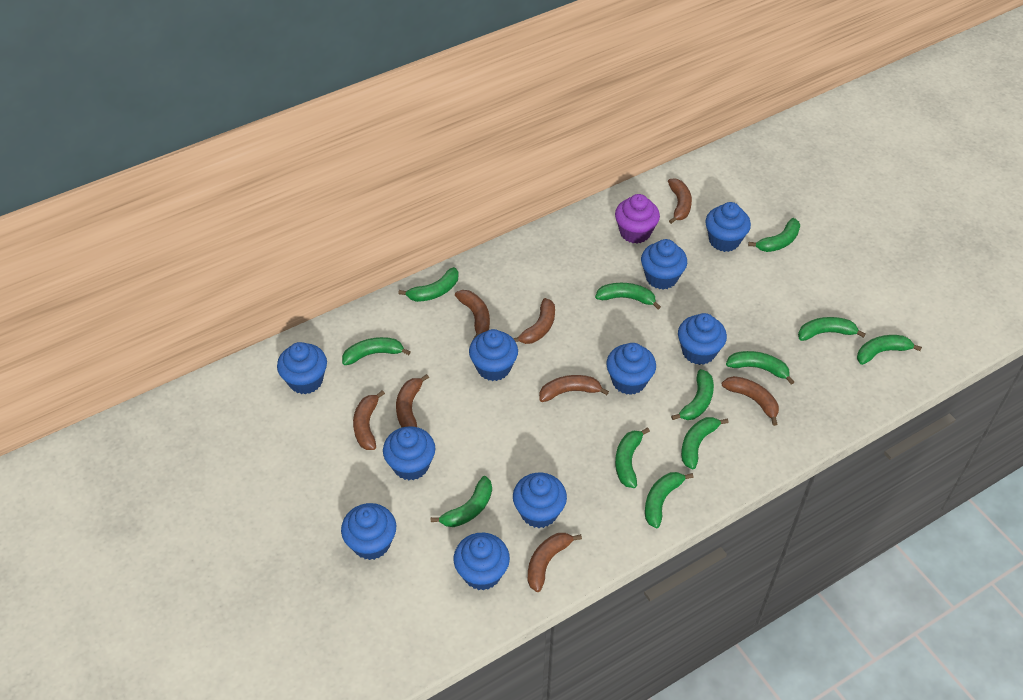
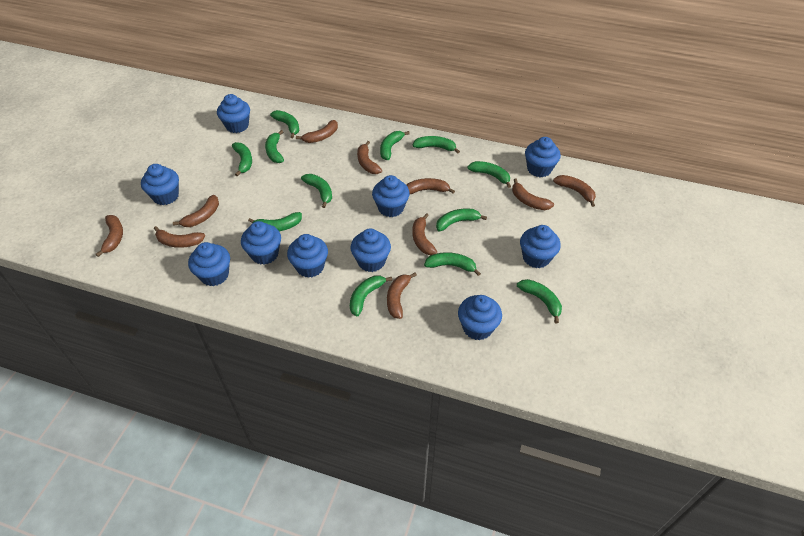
brown banana: [353,390,385,450] [396,374,429,427] [455,290,490,338] [513,298,555,344] [528,533,582,592] [539,375,609,402] [668,178,692,224] [722,376,779,426] = 8 -> [96,215,123,257] [154,226,205,248] [173,195,219,227] [296,120,338,143] [357,141,382,174] [387,272,417,319] [406,178,455,194] [412,213,437,255] [512,179,554,210] [553,175,596,207] = 10
purple cupcake: [615,194,660,244] = 1 -> none = 0

